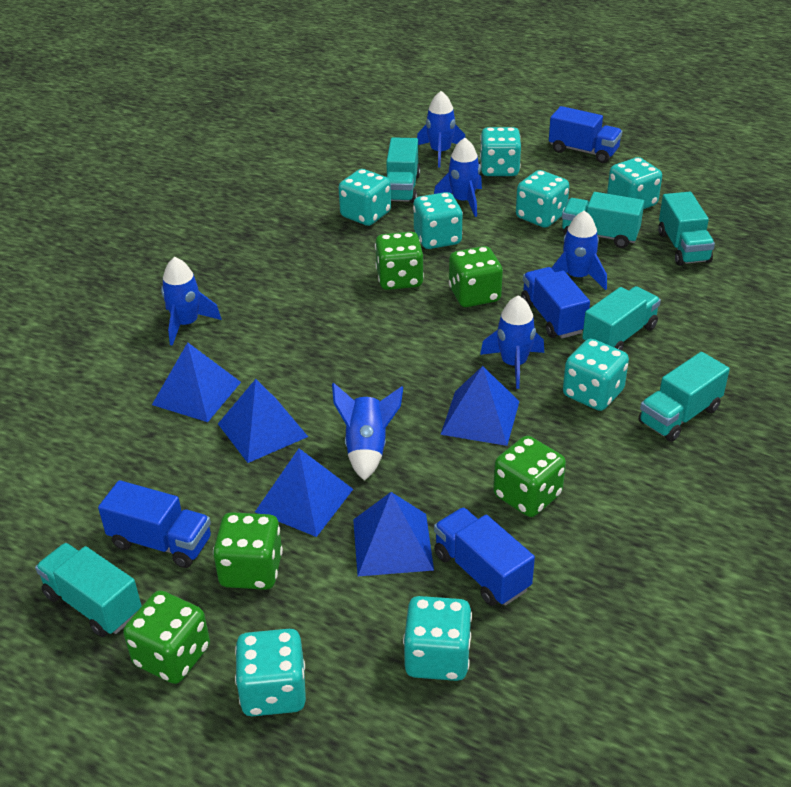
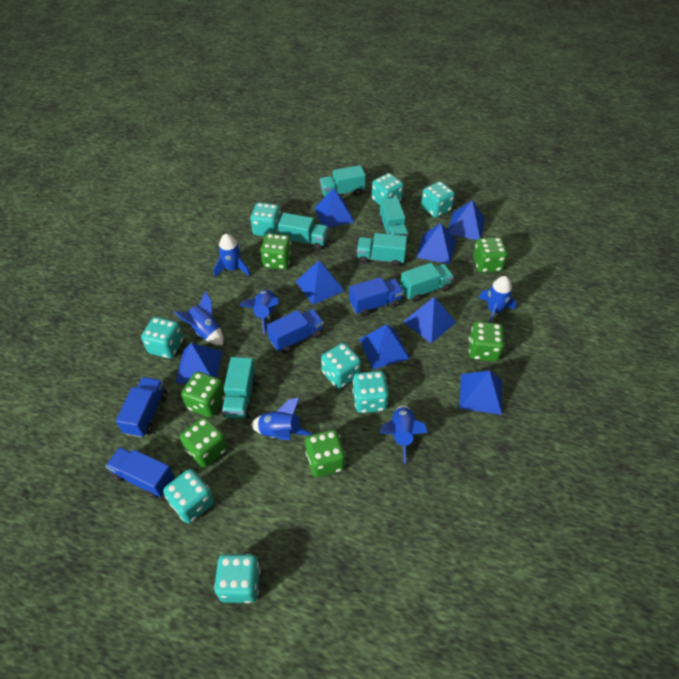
blue pyramid: [152,342,241,422] [218,379,308,463] [255,449,353,537] [353,492,434,576] [440,366,520,446] = 5 -> [175,343,222,383] [296,261,344,305] [314,189,354,228] [359,324,410,369] [403,297,456,344] [416,223,456,264] [448,200,485,240] [459,370,502,415] = 8
green dice: [123,591,210,684] [213,512,283,590] [375,232,424,290] [449,246,503,307] [493,436,566,517] = 5 -> [180,417,228,468] [181,371,226,417] [260,233,292,270] [305,430,346,477] [469,322,505,361] [473,237,508,273] = 6

